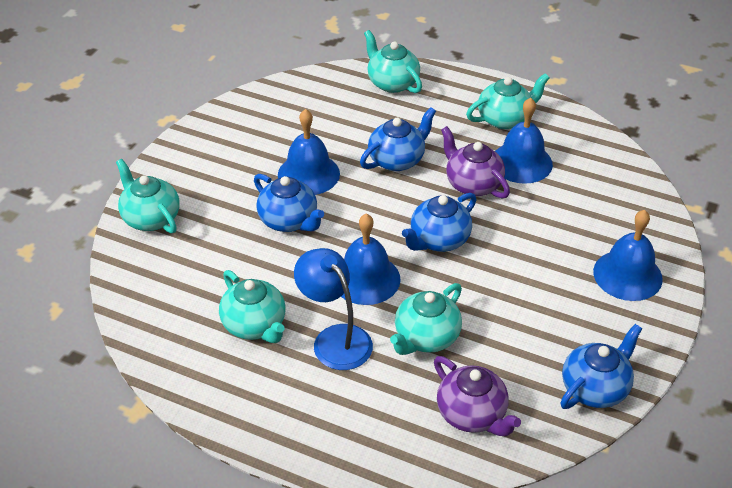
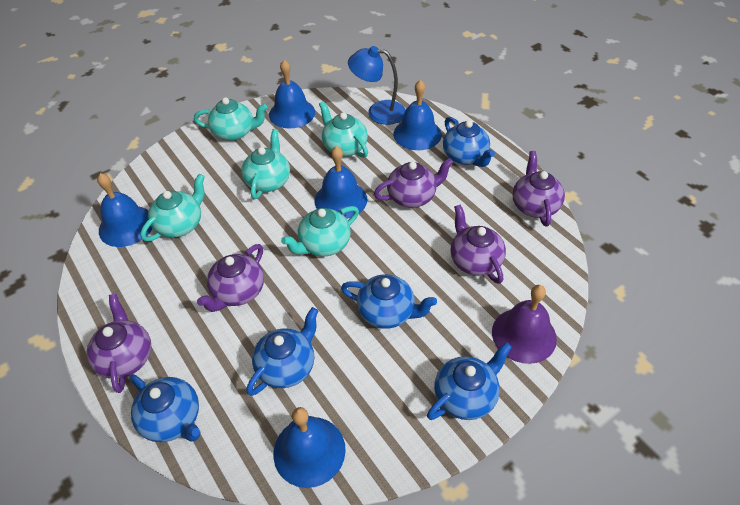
blue bell: [278,109,340,195] [341,214,401,305] [495,98,553,184] [593,210,663,301] = 4 -> [97,173,153,247] [269,60,315,129] [273,407,345,488] [315,146,367,219] [394,80,442,150] = 5
blue teapot: [254,174,324,232] [360,107,436,171] [402,193,476,252] [560,324,642,409] = 4 -> [129,374,200,442] [246,307,319,396] [341,274,437,329] [427,342,512,420] [443,117,495,167] = 5
purple bell: none = 0 -> [492,285,557,364] = 1
purple teapot: [434,356,521,437] [441,126,510,198] = 2 -> [87,294,151,393] [197,244,264,312] [374,158,454,208] [450,205,506,284] [512,151,565,227] = 5

